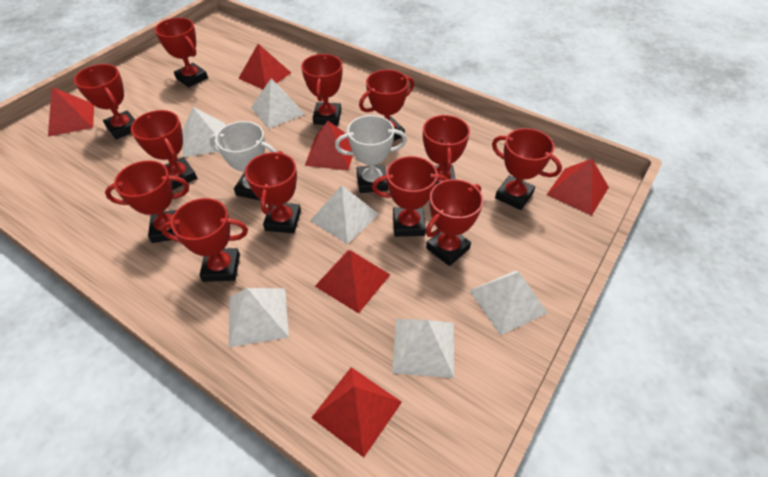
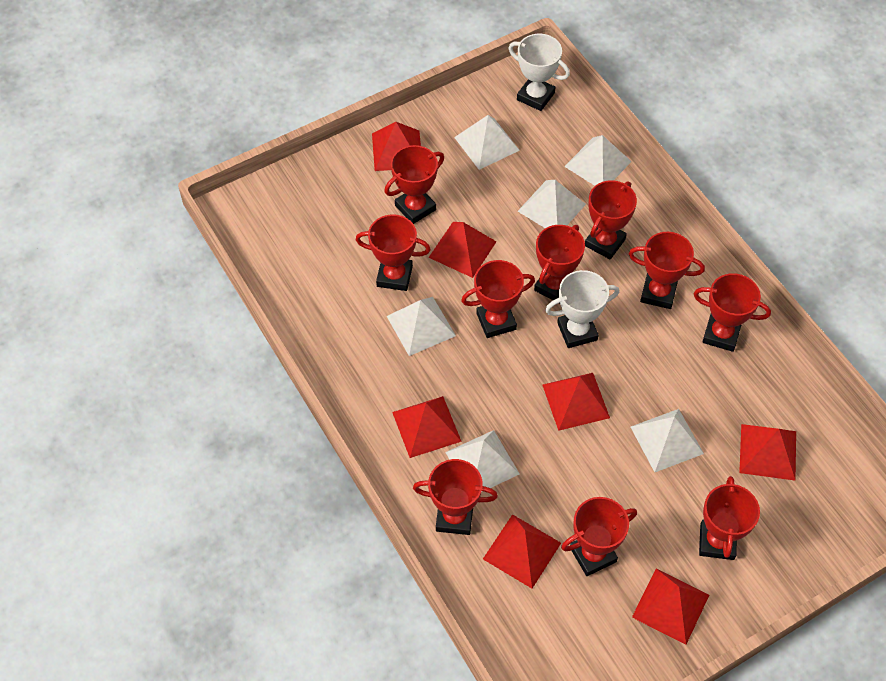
red pyramid: [48,87,94,137] [238,44,291,89] [305,121,353,170] [311,367,402,458] [315,250,390,313] [547,159,609,216] = 6 -> [372,122,421,171] [392,396,462,458] [428,222,497,278] [483,514,561,588] [542,373,610,431] [632,569,709,645] [739,424,796,480] = 7
red trophy: [74,64,135,139] [105,160,189,243] [131,110,197,190] [155,18,208,88] [161,198,248,282] [245,151,301,233] [301,54,342,126] [359,70,414,141] [372,156,449,237] [423,114,470,184] [426,179,483,266] [492,128,562,210] = 12 -> [356,214,431,291] [384,145,444,224] [413,459,498,535] [461,260,535,338] [534,225,585,300] [561,497,637,576] [585,180,637,260] [629,232,705,309] [694,273,771,352] [699,476,760,560] = 10

